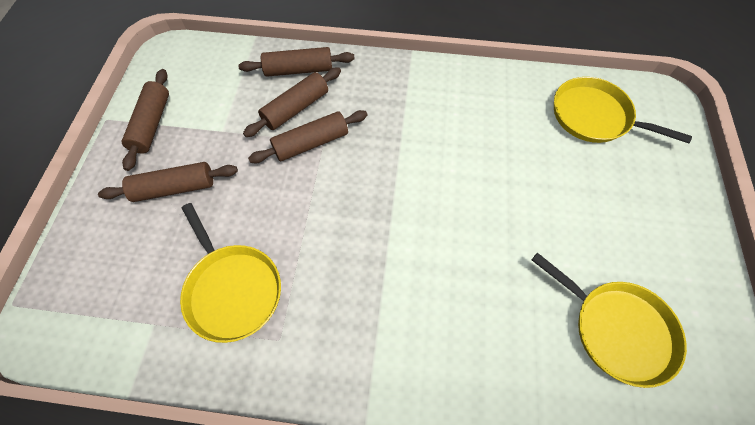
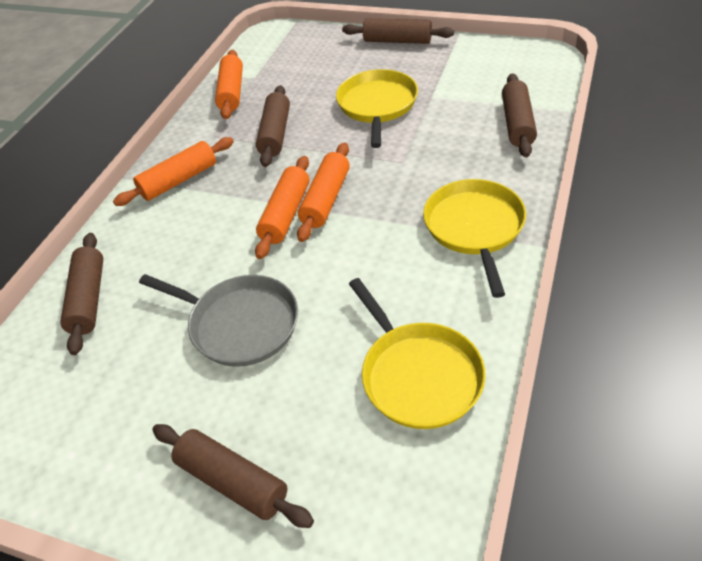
grey pan: none = 0 -> [139,274,298,367] = 1
orange rolling pin: none = 0 -> [113,137,234,206] [215,50,243,119] [255,156,310,259] [297,142,350,242] = 4

